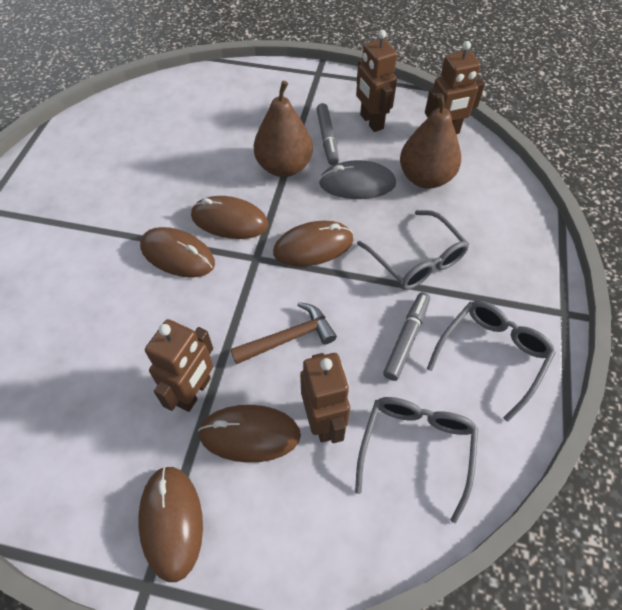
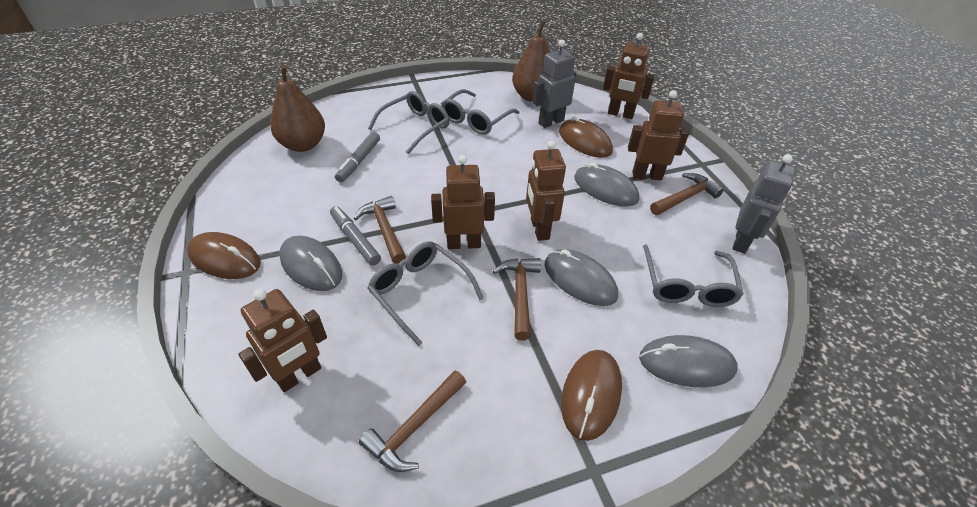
brown hammer: [230,302,337,364] = 1 -> [354,196,406,264] [359,370,466,472] [493,258,541,340] [650,173,724,215] = 4
brown mouse: [138,466,203,582] [140,227,215,278] [191,196,269,239] [198,405,301,463] [273,221,353,266] = 5 -> [187,232,261,279] [559,116,613,158] [561,350,622,441] = 3
brown robot: [145,319,213,412] [300,353,350,443] [356,30,397,132] [425,41,485,134] = 4 -> [238,289,327,392] [431,155,495,249] [526,140,566,241] [603,33,655,119] [628,90,689,180] = 5
grey glasses: [355,397,478,523] [357,210,469,290] [427,301,555,422] = 3 -> [368,91,449,155] [368,241,484,346] [441,89,519,135] [643,244,744,307] = 4
grey mouse: [319,160,396,199] = 1 -> [279,236,342,291] [545,249,618,306] [574,163,639,207] [639,335,737,387] = 4
grey robot: none = 0 -> [533,40,576,128] [732,154,795,254] = 2

